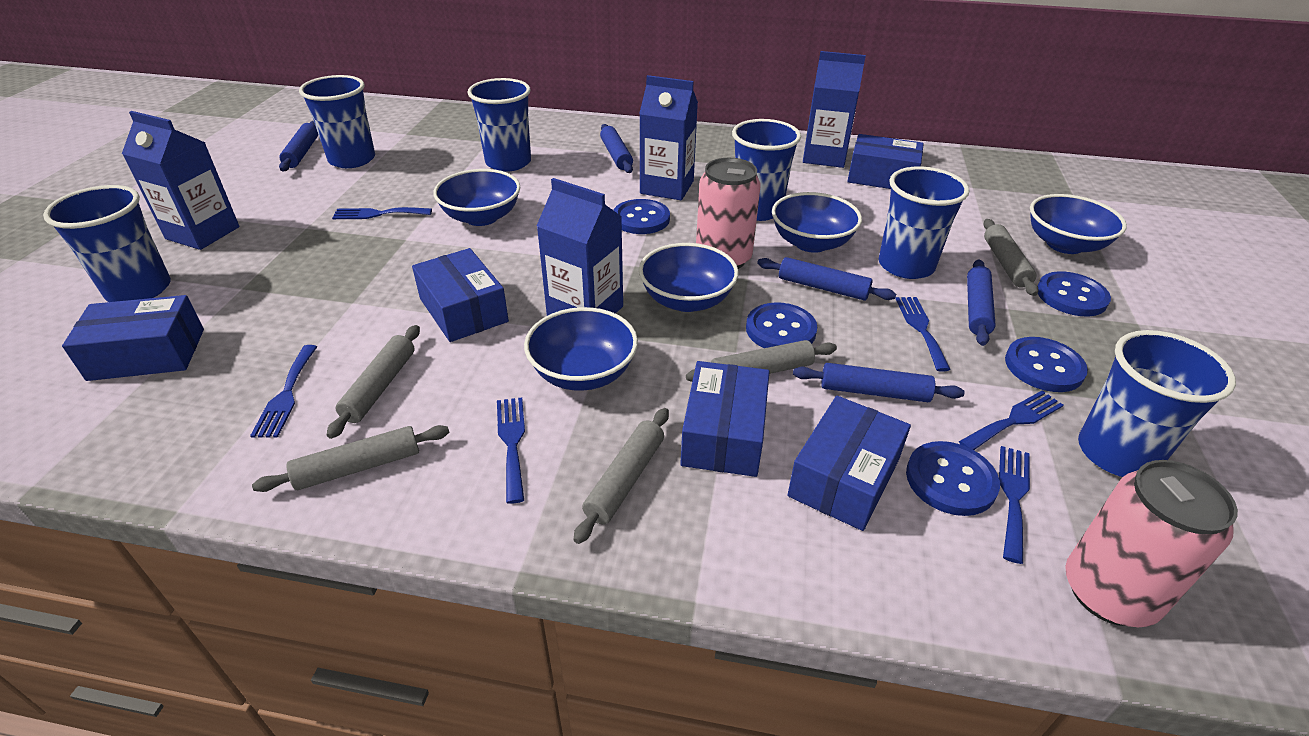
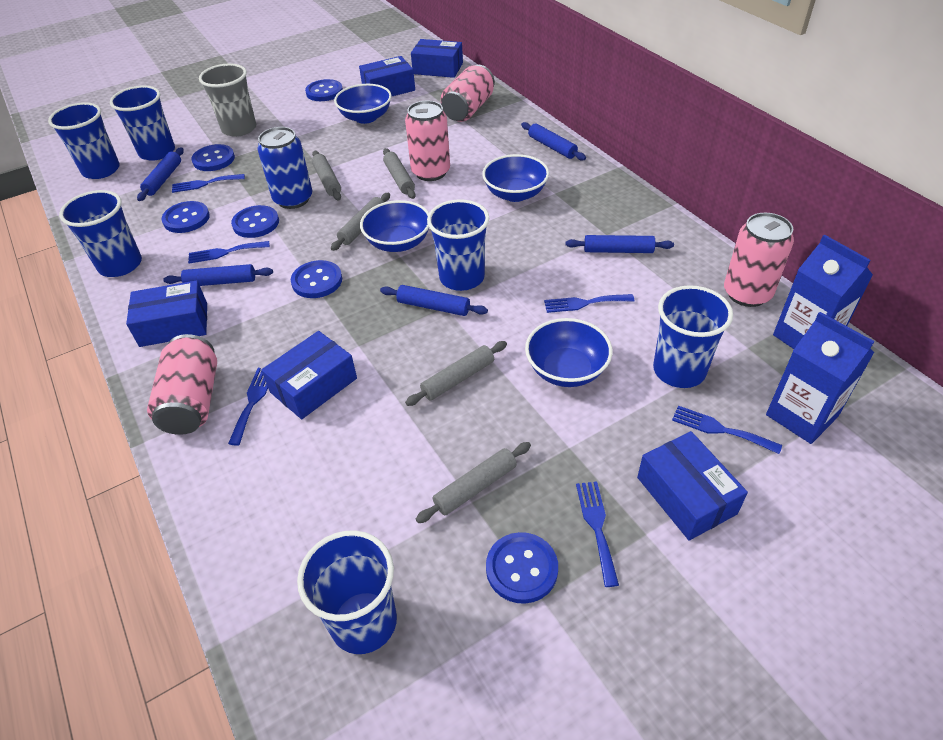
blue bowl: [433,169,520,226] [524,307,638,391] [639,243,739,312] [772,192,862,253] [1030,194,1127,254] = 5 -> [334,84,392,124] [360,200,429,252] [482,154,549,202] [525,318,612,387] = 4
blue button: [614,199,670,234] [746,302,817,348] [906,441,1000,516] [1005,337,1088,392] [1038,271,1111,316] = 5 -> [161,201,210,233] [191,144,235,171] [231,205,279,238] [291,260,342,298] [305,79,343,101] [486,532,558,604] = 6
blue can: none = 0 -> [257,127,312,209] = 1
blue carton: [122,111,240,250] [537,178,623,316] [639,75,698,200] [803,51,866,168] = 4 -> [766,312,875,444] [773,234,873,349] = 2
grey cup: none = 0 -> [199,64,256,137] = 1
pink can: [696,158,761,269] [1065,460,1238,627] = 2 -> [147,334,217,435] [405,101,450,181] [441,65,495,122] [724,213,794,307] = 4

